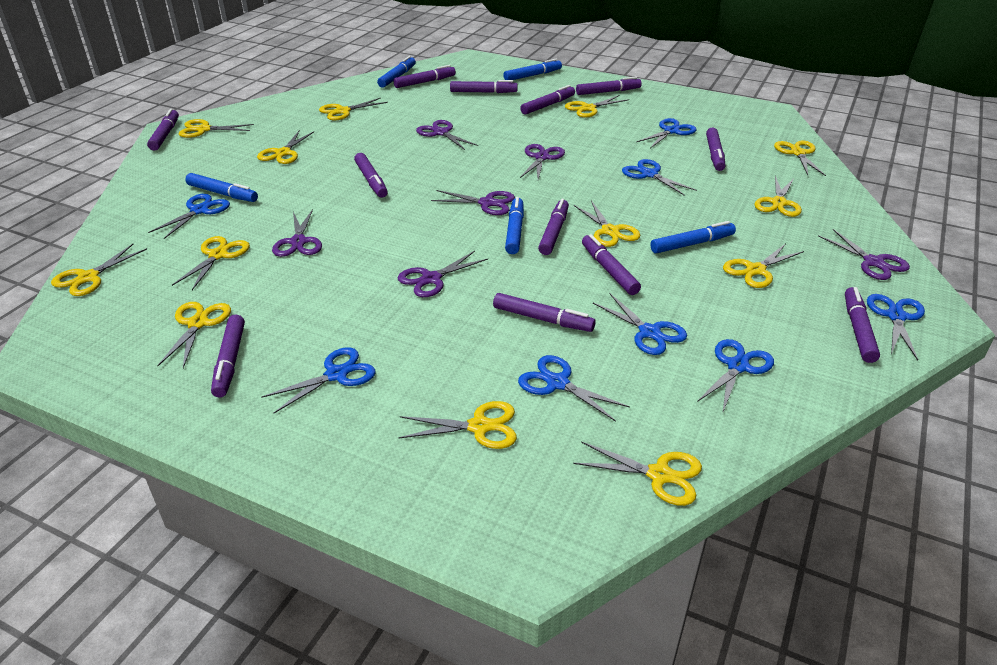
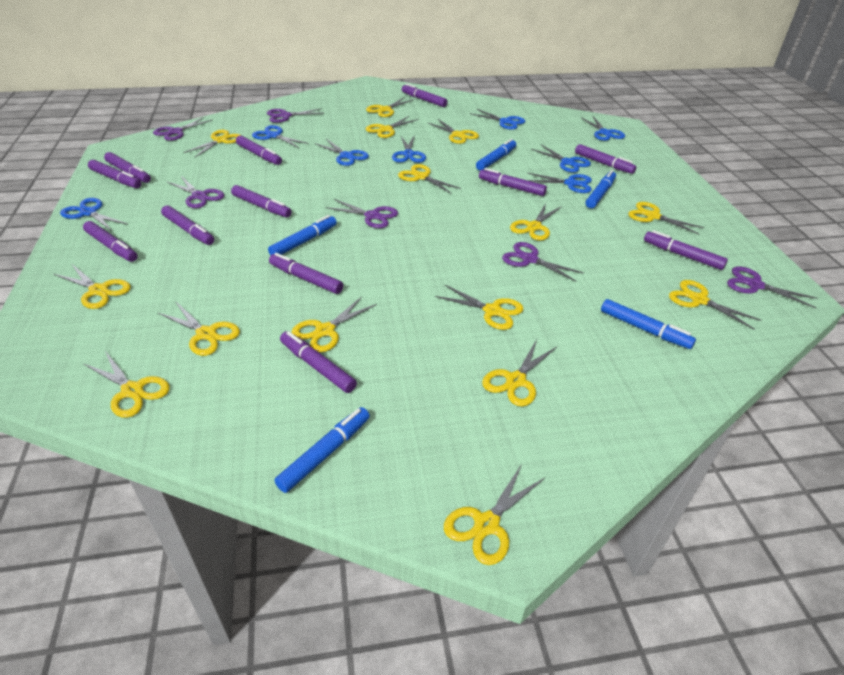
yellow scissors: [51,244,147,296] [157,302,231,368] [172,236,250,290] [179,119,254,138] [257,131,314,164] [319,98,388,121] [398,401,517,449] [565,95,629,118] [573,441,702,506] [574,201,640,247] [723,243,804,288] [754,176,802,217] [774,141,826,176] = 13 -> [54,264,131,309] [84,351,170,418] [157,301,240,356] [183,130,242,157] [291,297,377,352] [366,97,413,117] [366,116,418,138] [398,164,461,193] [428,119,479,144] [435,285,524,330] [444,464,545,565] [482,339,557,406] [510,204,562,241] [628,202,705,235] [669,280,762,330] = 15

